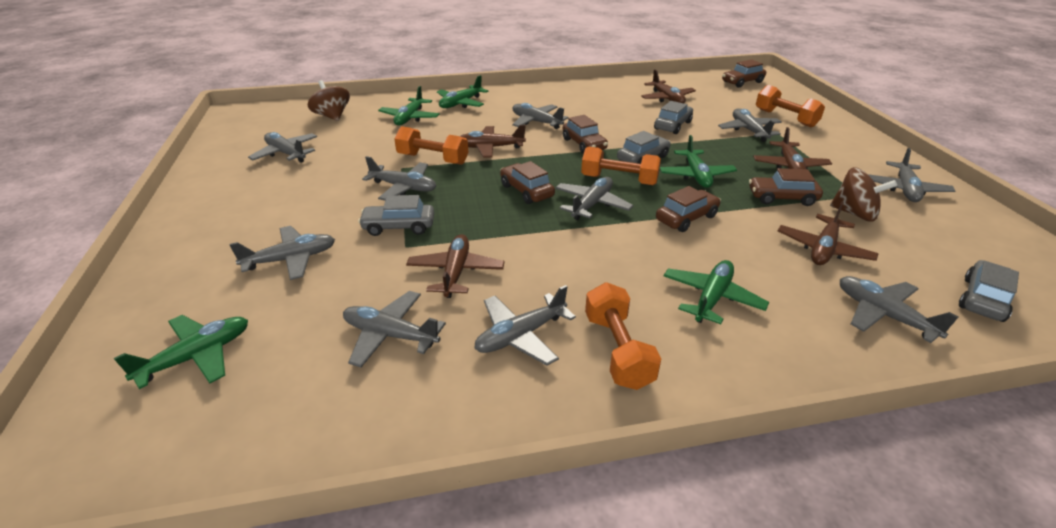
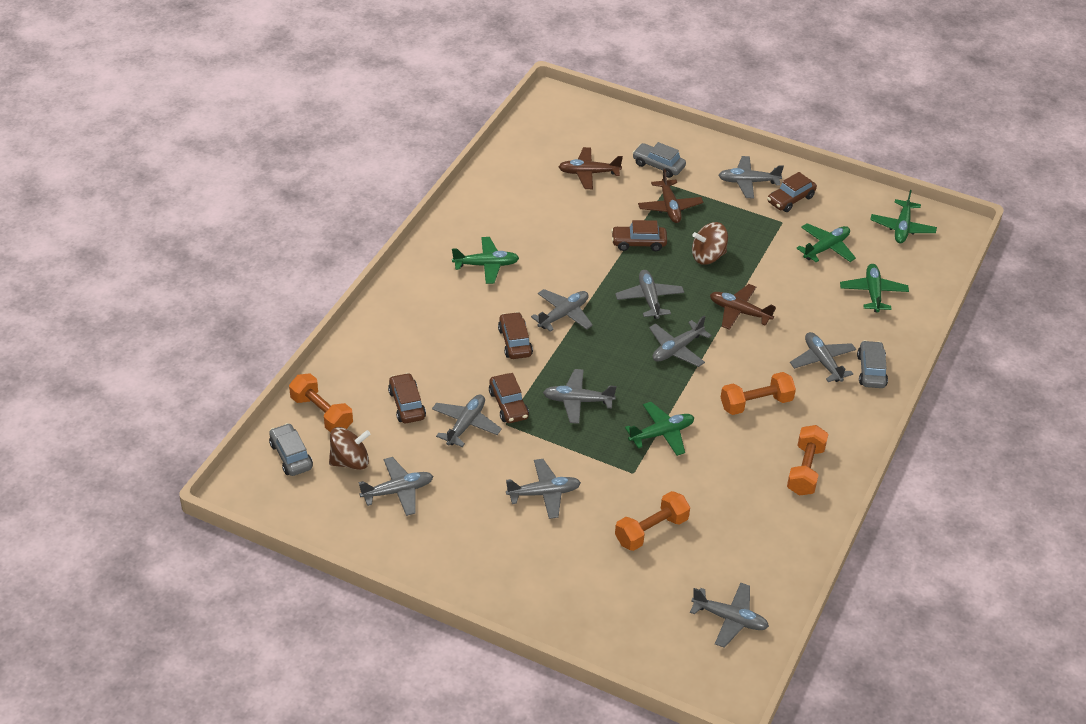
brown plane: [406,234,504,298] [460,125,526,158] [641,69,696,103] [753,127,832,169] [778,202,878,265] = 5 -> [558,147,623,189] [638,169,703,223] [710,284,776,330] = 3
grey car: [358,195,434,236] [617,131,671,164] [654,101,693,134] [959,260,1019,322] = 4 -> [269,423,313,476] [632,142,686,178] [857,340,888,388] = 3

